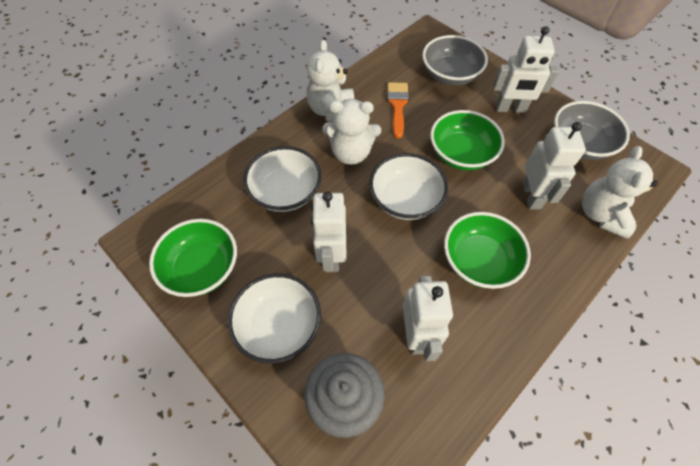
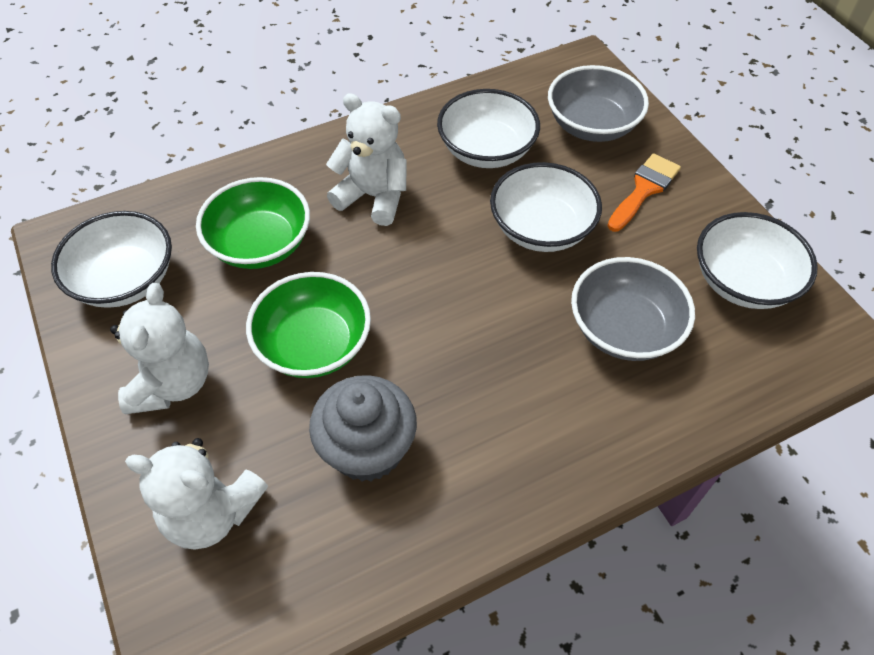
green bowl: [149,219,237,297] [430,110,505,171] [444,212,531,289] = 3 -> [196,177,310,269] [246,272,371,378] = 2
white bowl: [228,273,321,363] [243,146,322,212] [369,153,448,220] = 3 -> [51,211,172,308] [437,89,540,168] [490,162,602,252] [697,212,818,309] = 4
white robot: [311,191,347,272] [403,276,453,361] [493,26,559,113] [523,122,586,210] = 4 -> none = 0

